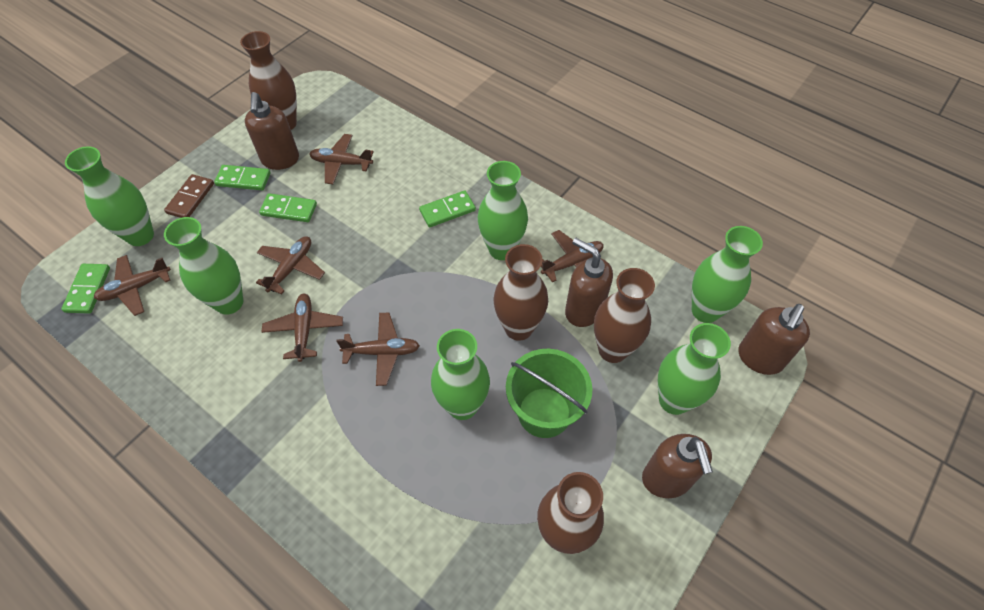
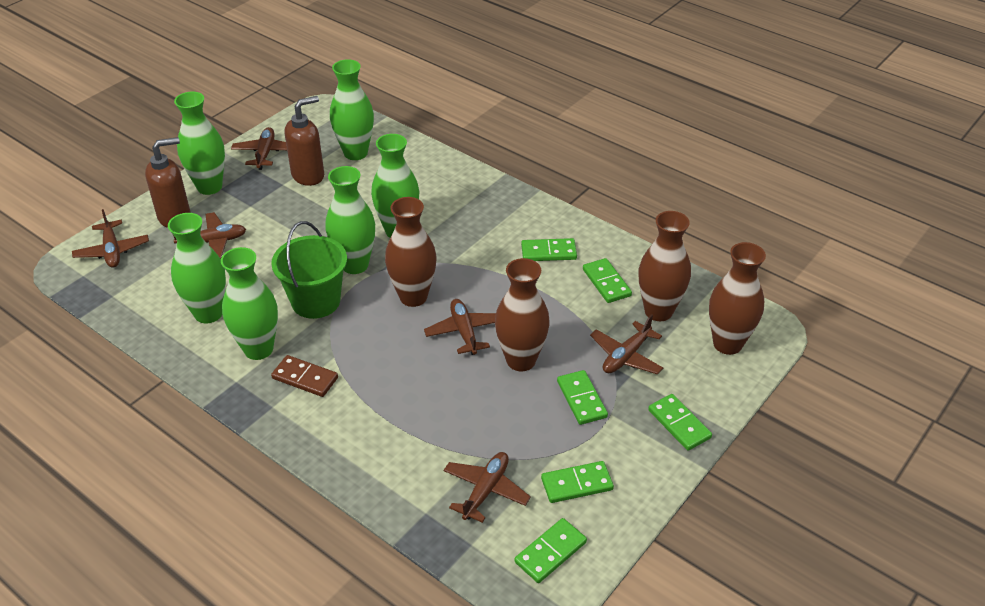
brown soap dispenser: [245,92,299,170] [565,238,613,327] [642,434,713,498] [738,304,810,375] = 4 -> [145,137,191,228] [285,96,324,186] = 2
green domino: [61,264,110,314] [214,165,270,190] [259,193,317,222] [419,190,476,227] = 4 -> [515,518,587,583] [521,238,577,261] [541,461,614,503] [557,370,608,425] [583,258,632,303] [648,394,712,451] = 6

